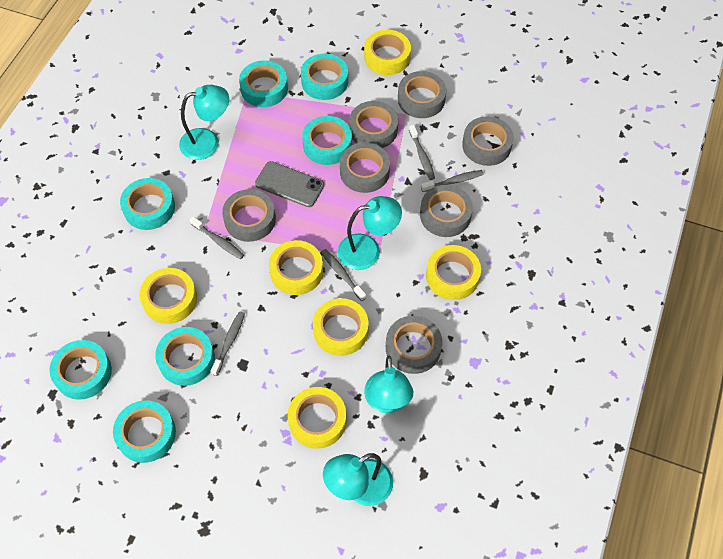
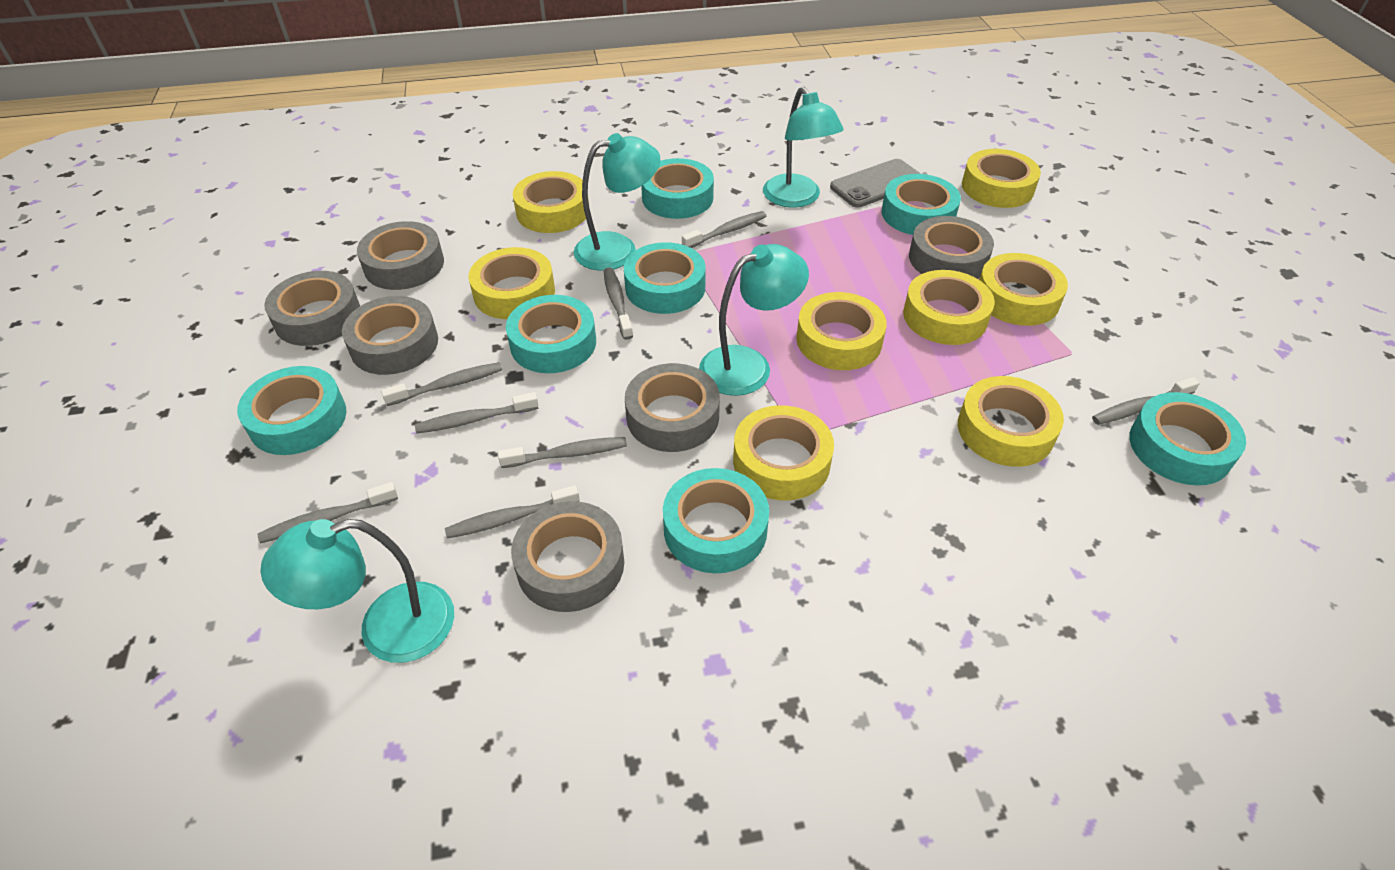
grey tape: [222,189,276,242] [340,142,390,193] [349,101,398,148] [386,316,442,374] [398,71,446,118] [420,185,473,237] [462,116,514,166] = 7 -> [264,271,360,346] [342,296,438,375] [357,221,444,290] [511,501,624,612] [625,363,720,452] [909,216,994,279] = 6
grey toothbrush: [189,216,244,259] [211,311,245,376] [321,249,366,301] [409,125,435,180] [421,170,484,192] = 5 -> [258,482,398,543] [381,362,502,406] [415,392,538,433] [445,485,580,539] [498,437,627,468] [604,268,633,340] [682,211,766,248] [1092,377,1200,425] = 8
yellow tape: [139,268,197,324] [269,240,323,295] [288,387,347,449] [313,298,369,356] [364,30,411,75] [426,245,481,300] = 6 -> [469,247,555,319] [513,171,589,233] [733,405,834,501] [796,292,887,370] [903,270,995,345] [958,376,1064,467] [962,149,1041,208] [979,253,1068,326] = 8

